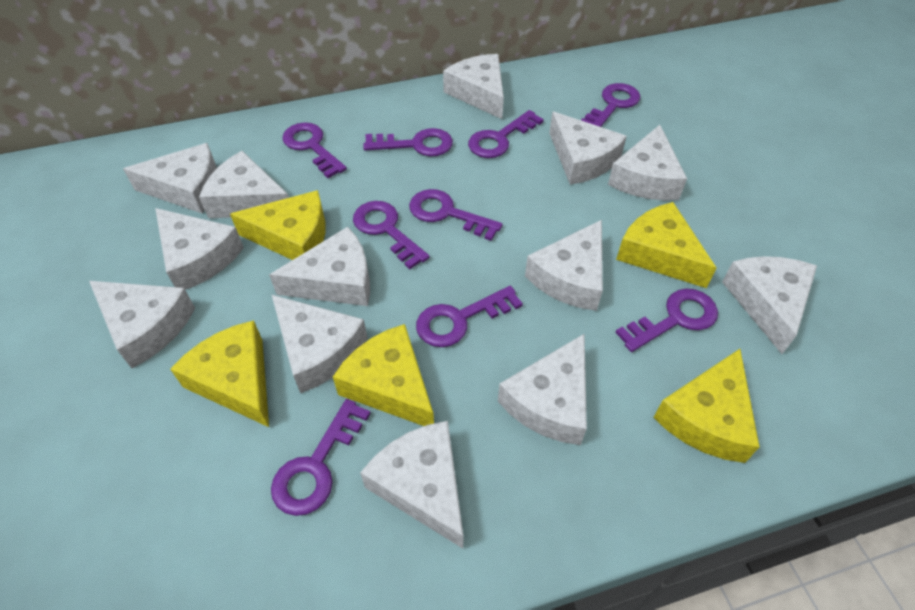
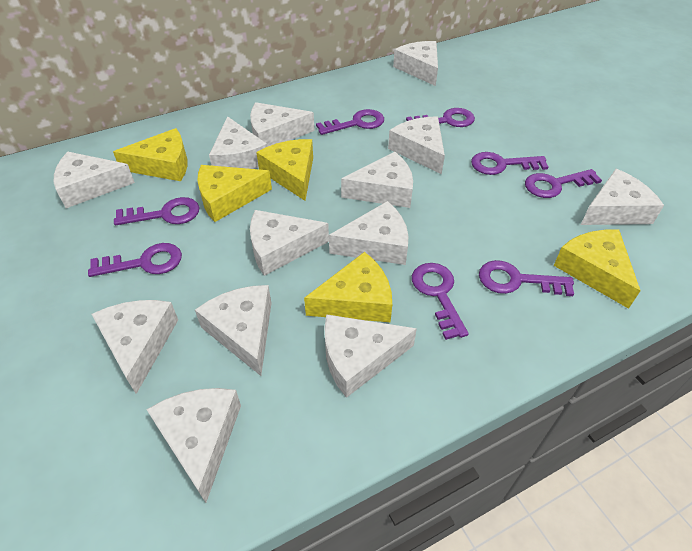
purple key: [271,399,371,516] [282,122,347,178] [353,201,430,269] [363,128,453,157] [409,189,503,241] [416,286,523,347] [468,110,544,158] [581,83,640,127] [615,289,718,352] = 9 -> [88,243,182,277] [114,197,199,225] [316,109,384,135] [406,108,475,127] [412,263,469,340] [471,152,549,175] [479,260,574,296] [525,169,602,198] = 8

